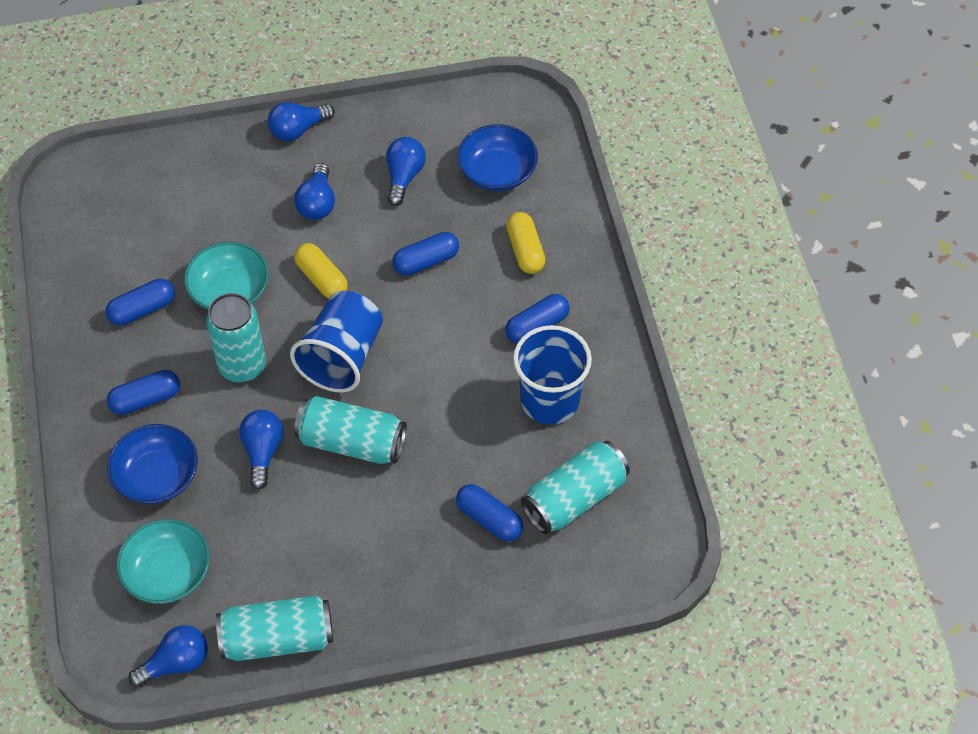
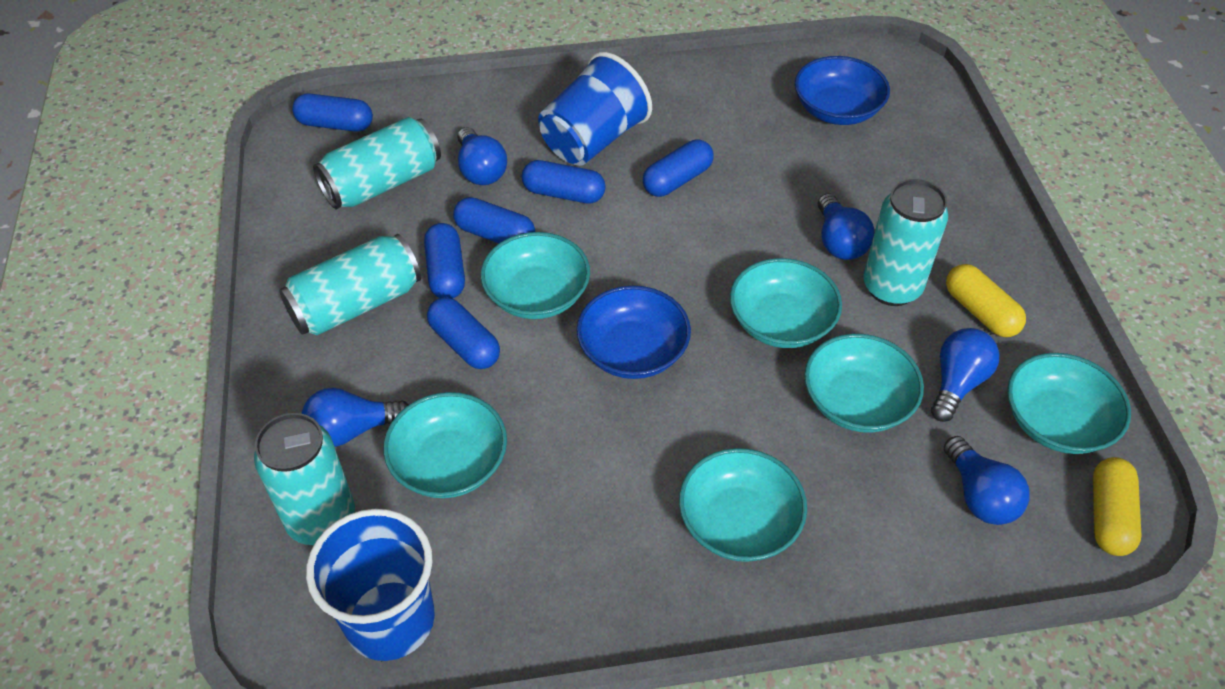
blue capsule: [106,279,175,326] [107,370,180,415] [392,232,459,276] [456,484,524,541] [505,294,570,344] = 5 -> [292,93,373,132] [424,223,465,298] [427,297,500,369] [453,197,535,243] [522,160,606,204] [643,139,714,197] = 6
turquoise bowl: [116,519,210,604] [184,242,269,310] = 2 -> [383,392,507,498] [481,232,590,319] [679,448,807,562] [730,258,842,348] [804,334,924,433] [1007,353,1131,454] = 6

